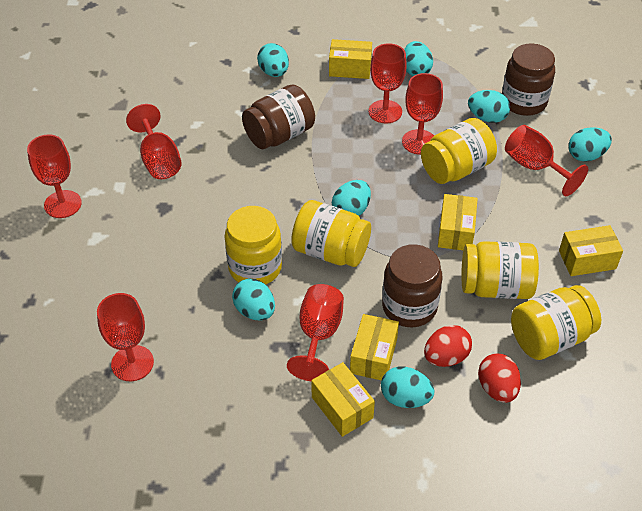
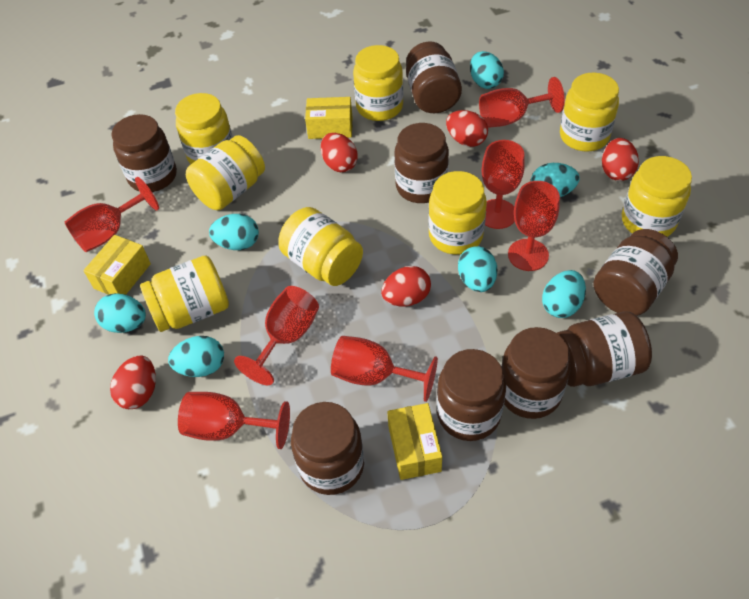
brown jar: [242,84,315,149] [382,244,442,327] [502,44,555,116] = 3 -> [111,114,177,192] [291,402,364,495] [394,123,449,203] [406,41,462,113] [437,349,506,441] [501,327,571,419] [557,312,652,387] [593,229,678,316] = 8
red egg: [424,325,472,367] [478,353,521,403] = 2 -> [110,356,156,409] [321,133,358,172] [381,266,431,306] [446,110,488,147] [602,138,639,181] = 5
yellow box: [311,362,375,437] [329,39,372,79] [350,314,399,381] [438,194,478,250] [559,225,623,276] = 5 -> [83,235,151,295] [305,97,352,139] [387,403,442,480] = 3
yellow jar: [224,206,282,285] [291,200,371,267] [421,118,497,184] [461,241,539,299] [511,285,601,360] = 5 -> [140,256,229,332] [175,93,233,164] [186,135,265,210] [278,207,363,286] [353,45,403,121] [428,171,487,255] [560,73,619,152] [622,156,692,237] = 8

